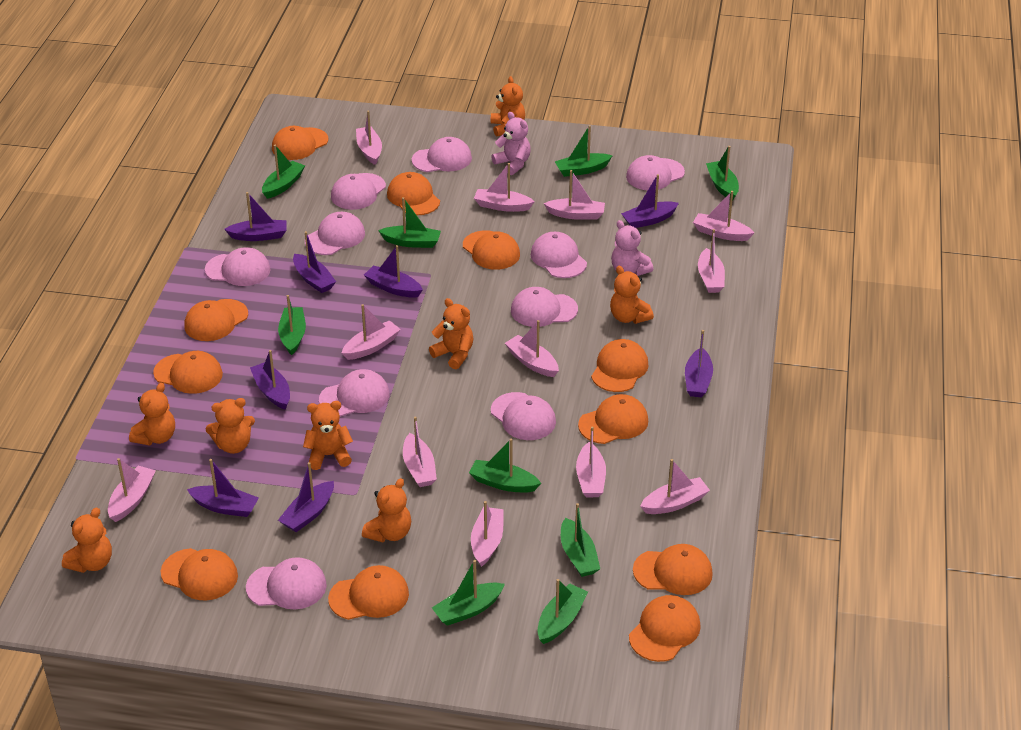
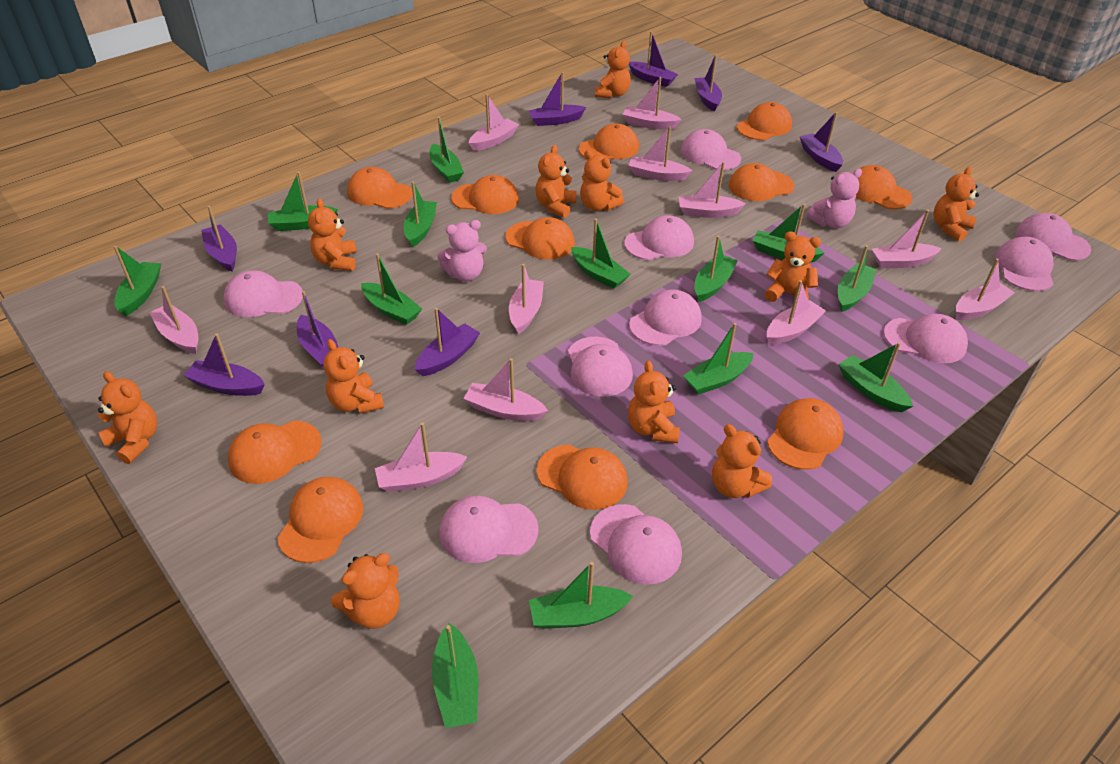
green boat: [262,145,305,199] [278,295,306,355] [378,197,441,248] [432,560,505,626] [469,439,541,492] [538,579,588,644] [554,125,613,177] [561,503,600,577] [706,146,739,201] = 9 -> [114,246,161,316] [268,172,338,231] [361,253,422,325] [404,181,437,247] [430,117,464,183] [432,623,478,728] [529,562,633,629] [571,218,631,289] [683,323,754,395] [694,236,738,302] [753,204,824,262] [838,245,876,312] [838,342,913,412] = 13
orange teddy bear: [62,507,112,573] [129,383,175,446] [205,398,255,454] [303,401,353,470] [362,478,411,542] [429,298,474,369] [491,76,525,137] [610,266,654,324] = 8 -> [98,371,157,464] [308,198,357,271] [324,339,384,414] [331,553,400,629] [535,145,577,218] [580,150,624,211] [595,41,631,98] [628,361,680,443] [712,424,772,498] [765,231,821,302] [934,167,979,242] = 11
pink boat: [108,458,156,522] [342,304,401,360] [356,111,382,165] [403,417,437,487] [471,501,504,567] [474,163,535,212] [505,320,559,377] [544,170,605,220] [576,427,606,497] [640,459,710,514] [693,191,754,241] [698,229,725,293] = 12 -> [149,286,198,354] [375,422,467,492] [463,358,548,421] [469,94,519,151] [509,264,544,334] [623,77,682,129] [628,126,693,181] [679,162,746,218] [767,280,826,345] [872,210,942,268] [956,258,1015,320] = 11

